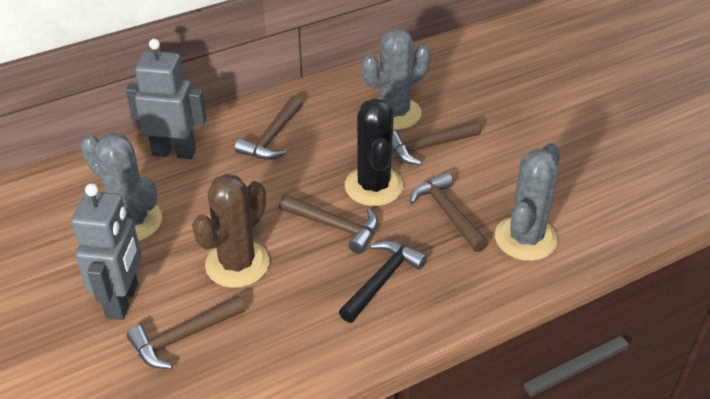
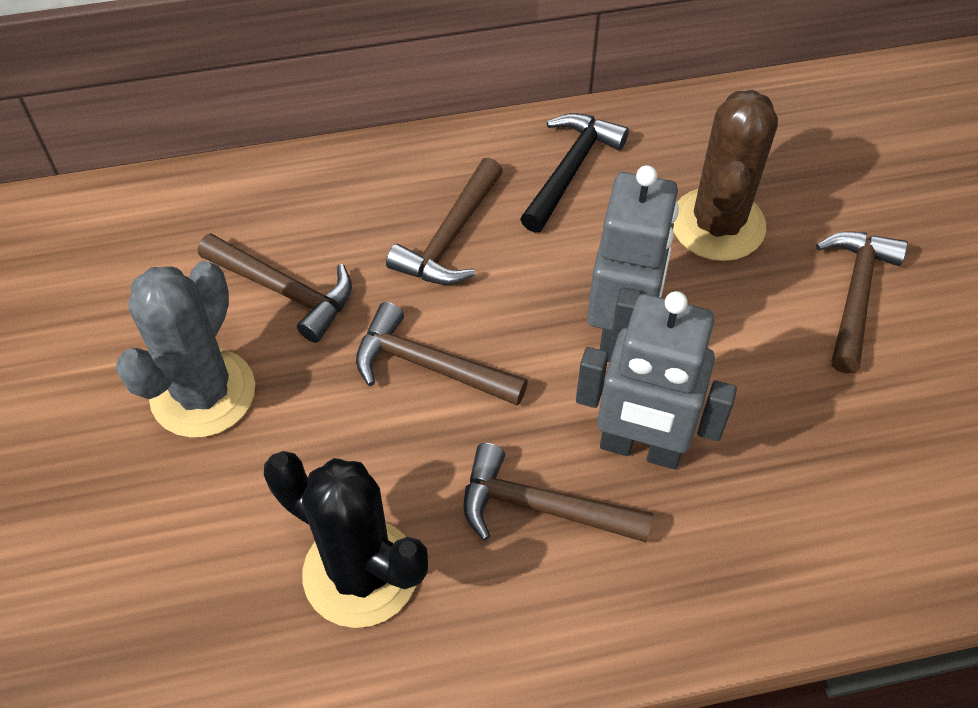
grey cactus: [80,133,162,242] [362,28,431,130] [495,143,560,261] = 3 -> [115,261,255,438] = 1

